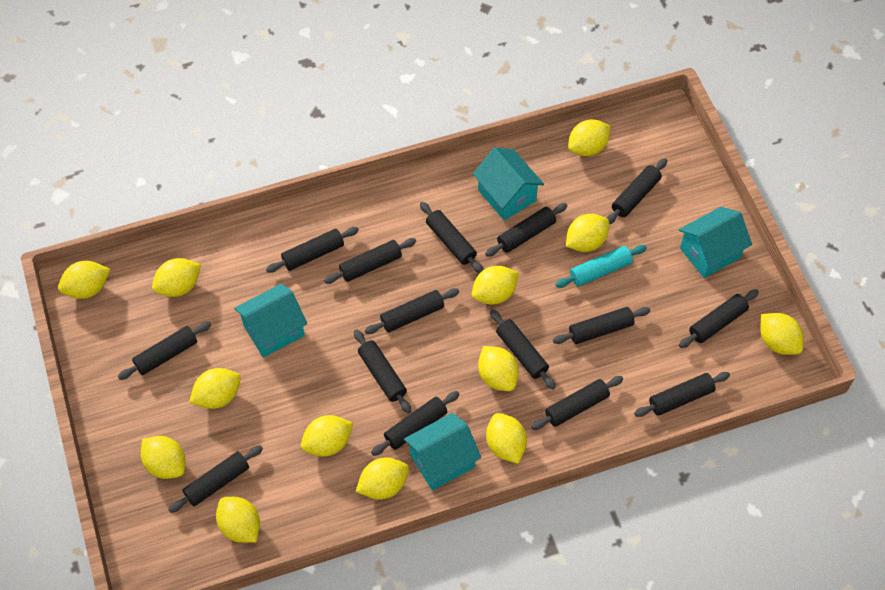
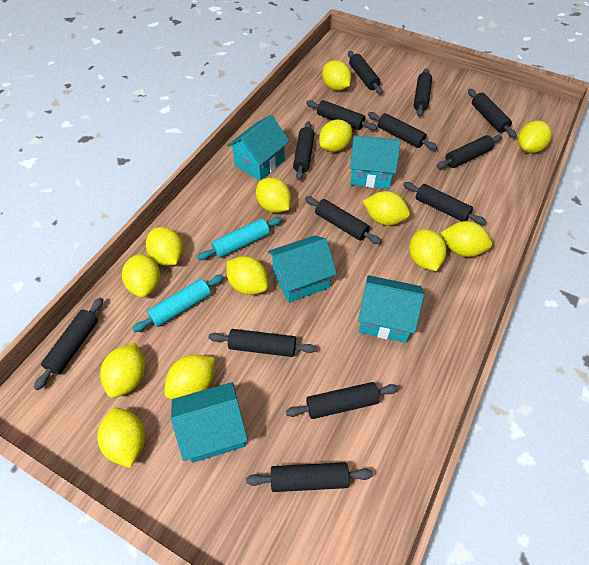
black rolling pin: [118,322,211,380] [168,445,263,513] [266,227,359,273] [324,238,416,284] [354,329,411,413] [365,288,459,334] [371,391,459,456] [420,202,483,273] [485,203,567,257] [490,309,556,389] [531,376,623,430] [553,307,650,344] [607,158,667,224] [634,372,730,417] [679,289,759,348] = 15 -> [34,297,103,390] [209,329,316,357] [246,462,373,492] [286,382,399,419] [293,121,314,180] [305,196,381,244] [306,100,377,130] [348,51,383,94] [368,112,437,150] [403,182,487,225] [414,68,432,117] [437,135,502,169] [468,89,517,138] = 13
turquoise house: [234,284,307,358] [404,413,481,491] [473,148,544,220] [679,207,752,278] = 4 -> [171,382,248,463] [227,115,289,181] [267,235,337,303] [350,135,401,189] [358,275,424,343] = 5
turquoise rolling pin: [555,245,647,288] = 1 -> [132,274,224,332] [197,217,282,260] = 2

